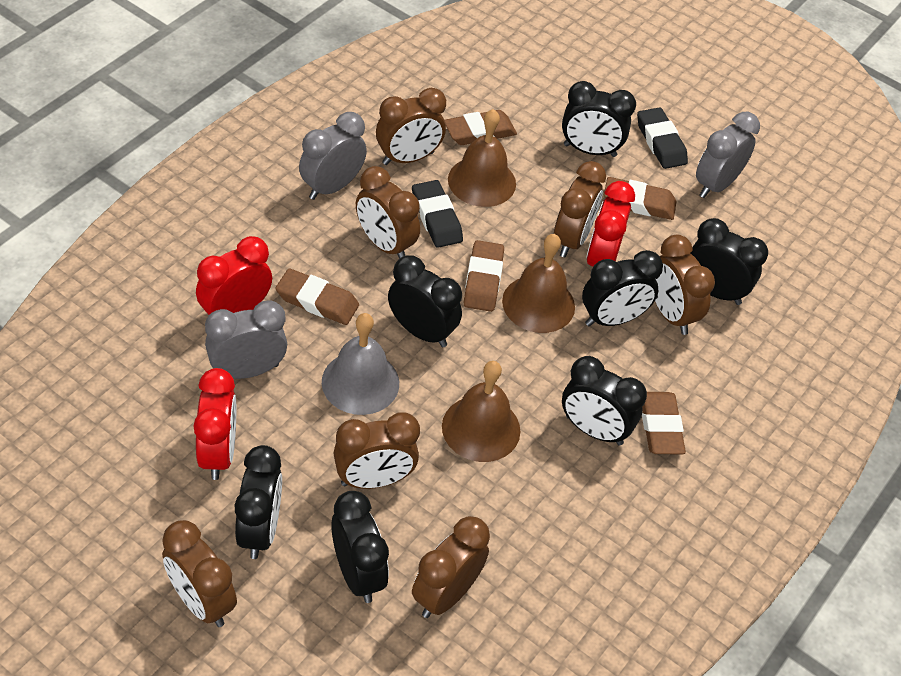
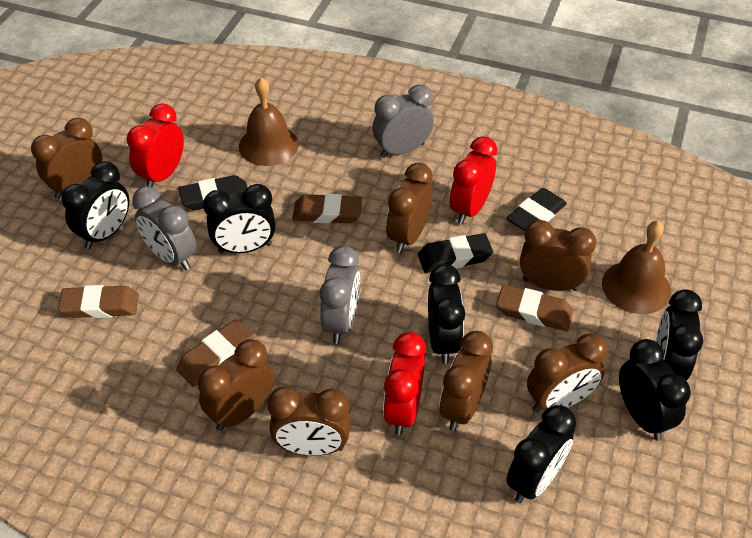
black clock: [235,445,282,559] [331,491,389,603] [388,255,462,347] [562,81,636,157] [562,356,647,446] [582,250,663,326] [690,218,768,305] = 7 -> [61,161,129,249] [203,184,276,253] [428,264,465,364] [506,405,576,503] [619,339,691,440] [656,289,703,380] = 6
black eraser: [412,180,463,248] [637,107,688,169] = 2 -> [178,175,248,210] [418,233,493,273] [507,188,567,231] = 3
brown bell: [442,361,520,462] [448,109,516,207] [502,234,575,333] = 3 -> [239,77,299,166] [602,221,671,314] = 2
brown eraser: [275,268,359,325] [445,110,517,145] [464,240,504,312] [604,177,676,220] [642,392,686,454] = 5 -> [58,285,139,318] [176,319,253,387] [292,194,362,224] [497,285,573,331] = 4
grey bell: [322,313,399,415] = 1 -> none = 0

